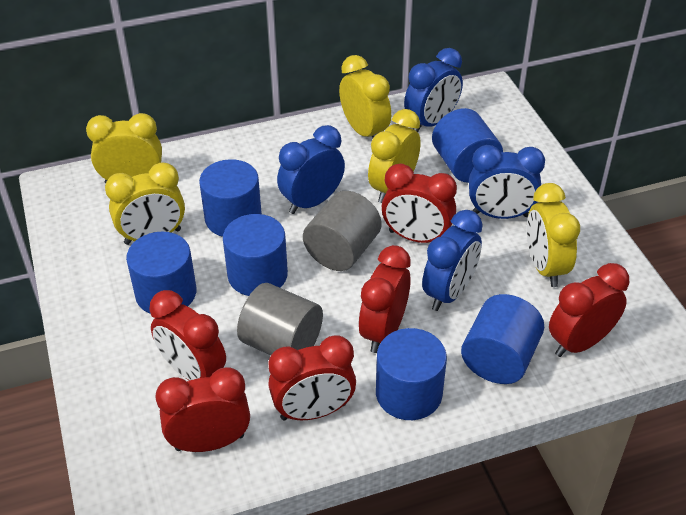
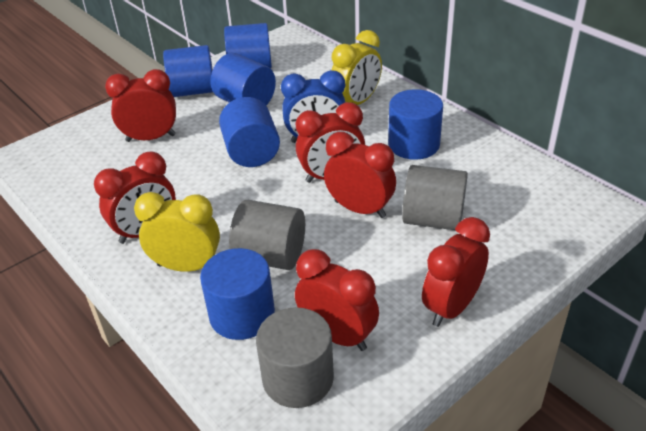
blue clock: [277,125,345,214] [404,48,463,133] [422,210,483,311] [469,145,545,219] = 4 -> [281,70,345,143] = 1
grey cylinder: [237,283,323,355] [303,191,382,271] = 2 -> [229,200,305,270] [256,307,334,408] [402,165,468,230] = 3
yellow clock: [86,113,162,184] [105,162,185,245] [339,55,391,138] [368,109,421,203] [527,183,580,287] = 5 -> [134,192,220,272] [332,30,382,105] = 2

